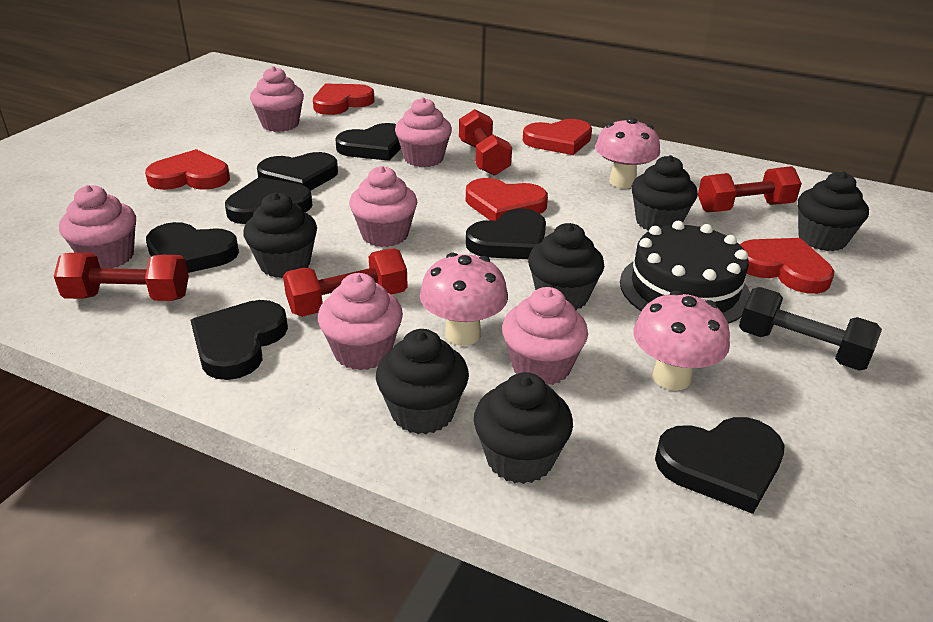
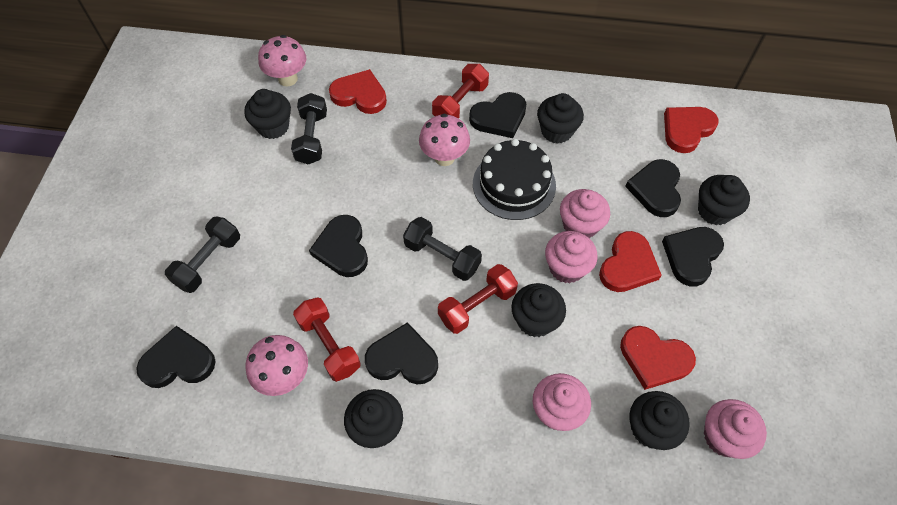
black dumbbell: [739,287,882,371] = 1 -> [165,216,240,293] [291,93,327,165] [403,217,482,281] = 3
black heart: [146,222,239,273] [191,300,288,380] [225,177,313,224] [257,152,338,190] [335,123,401,161] [466,209,546,259] [655,417,785,514] = 7 -> [136,326,216,388] [309,215,368,277] [365,322,438,384] [469,92,527,138] [625,159,681,217] [662,227,724,287] = 6
pink cupcake: [59,185,136,269] [250,66,304,132] [318,273,403,370] [349,166,417,247] [395,97,452,167] [502,287,588,385] = 6 -> [533,373,591,431] [545,231,598,283] [560,189,610,238] [704,399,767,459] = 4
red dumbbell: [54,252,189,301] [283,249,408,317] [459,109,512,176] [698,166,802,212] = 4 -> [293,297,361,382] [432,64,489,118] [438,264,518,334] = 3
red heart: [145,149,230,190] [313,83,375,115] [466,178,548,221] [523,119,592,155] [739,238,834,294] = 5 -> [329,69,387,114] [599,231,662,292] [620,326,696,390] [664,107,718,153] = 4

